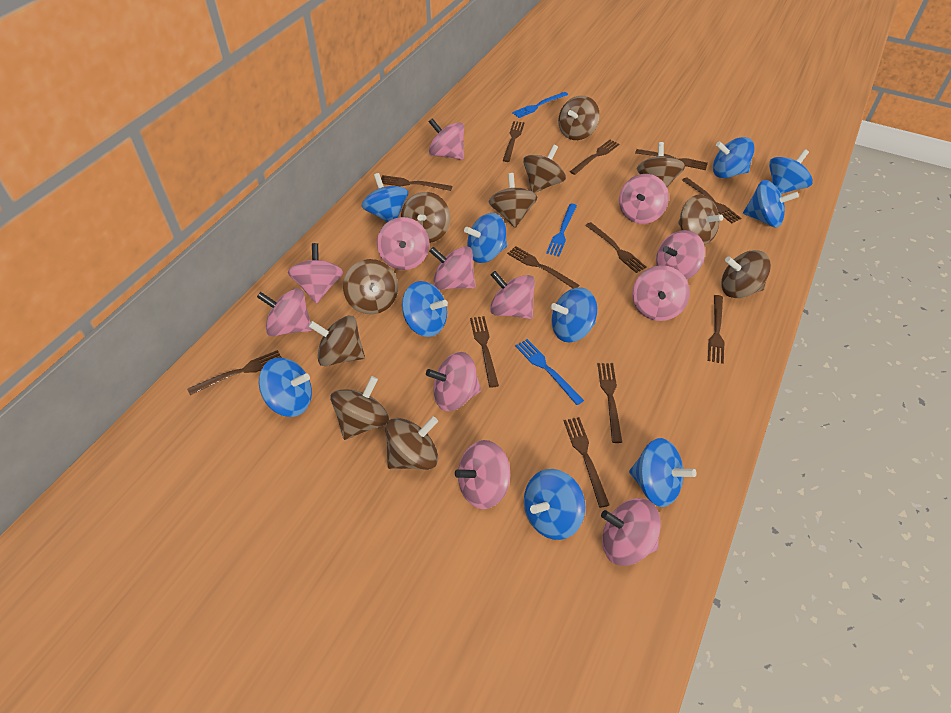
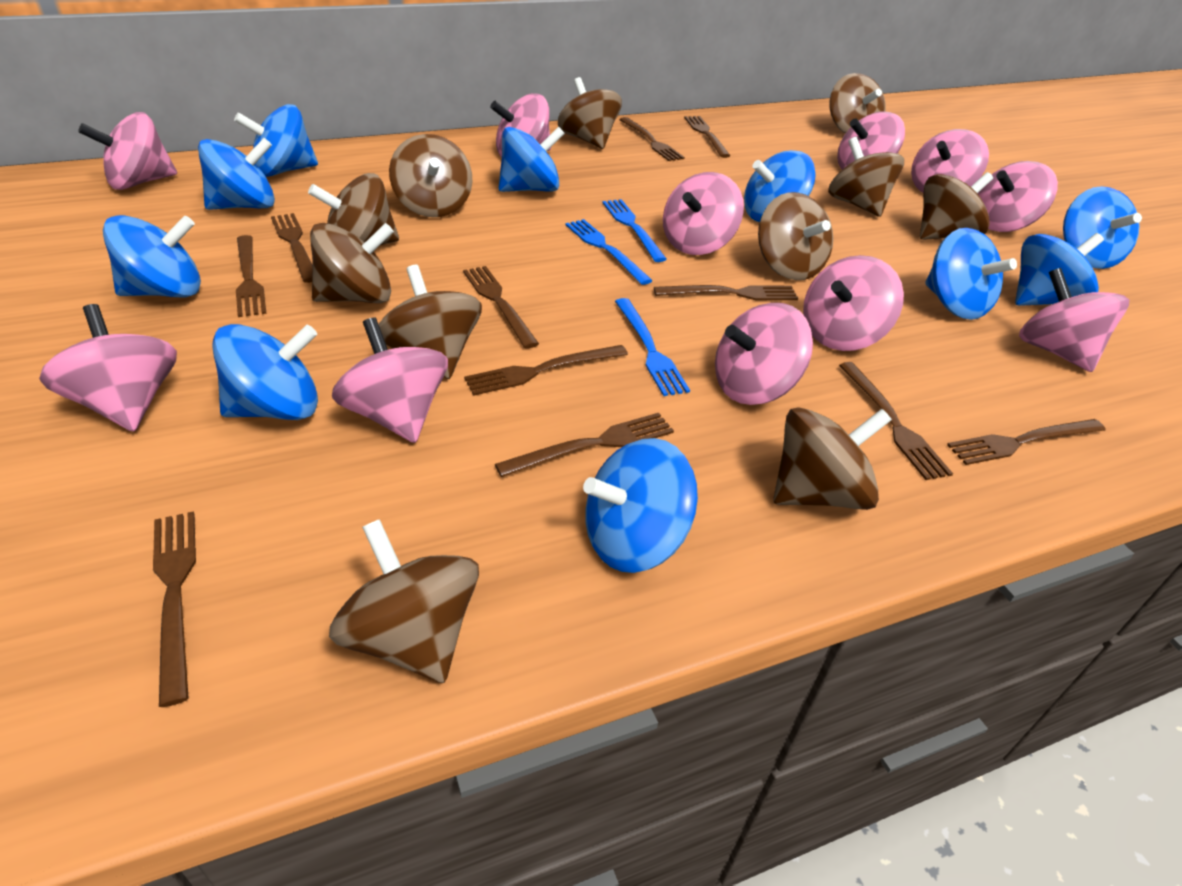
brown fork: [187,350,282,395] [381,175,452,191] [470,316,499,388] [502,121,525,162] [507,246,580,289] [564,417,610,508] [570,140,619,175] [585,222,647,273] [598,363,622,443] [635,149,708,170] [682,177,741,223] [708,295,724,364] = 12 -> [153,511,196,707] [236,235,267,317] [271,213,312,283] [463,266,539,348] [464,345,628,396] [495,413,674,477] [619,117,685,161] [654,285,798,300] [684,116,730,158] [839,362,953,480] [947,419,1106,465] = 11
pink spinning top: [257,288,312,336] [288,243,343,304] [377,217,429,270] [426,352,481,411] [429,118,464,160] [429,246,475,290] [455,440,510,509] [490,271,535,319] [601,498,661,566] [619,174,669,224] [632,265,690,321] [656,230,705,280] = 12 -> [39,304,177,432] [78,112,177,190] [332,317,448,443] [490,93,551,157] [663,172,744,255] [715,303,813,405] [803,255,904,351] [837,111,905,169] [911,129,989,193] [977,161,1058,232] [1019,268,1129,372] = 11

